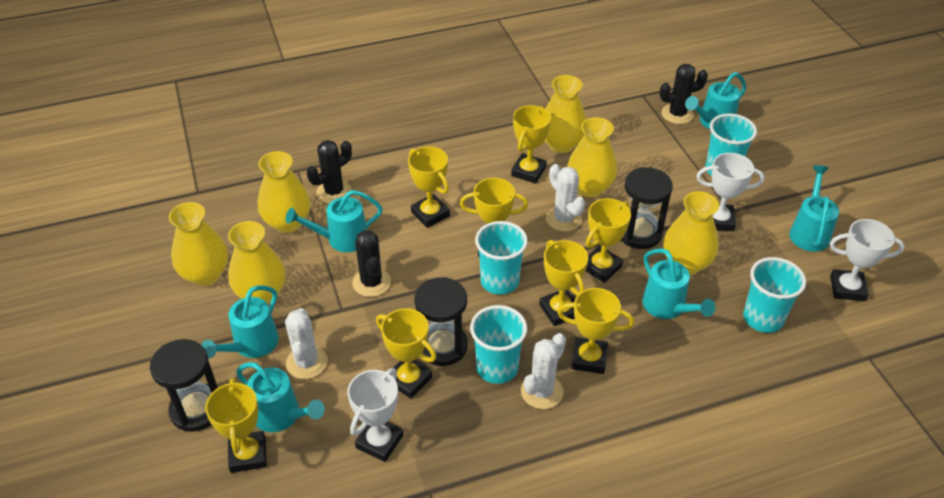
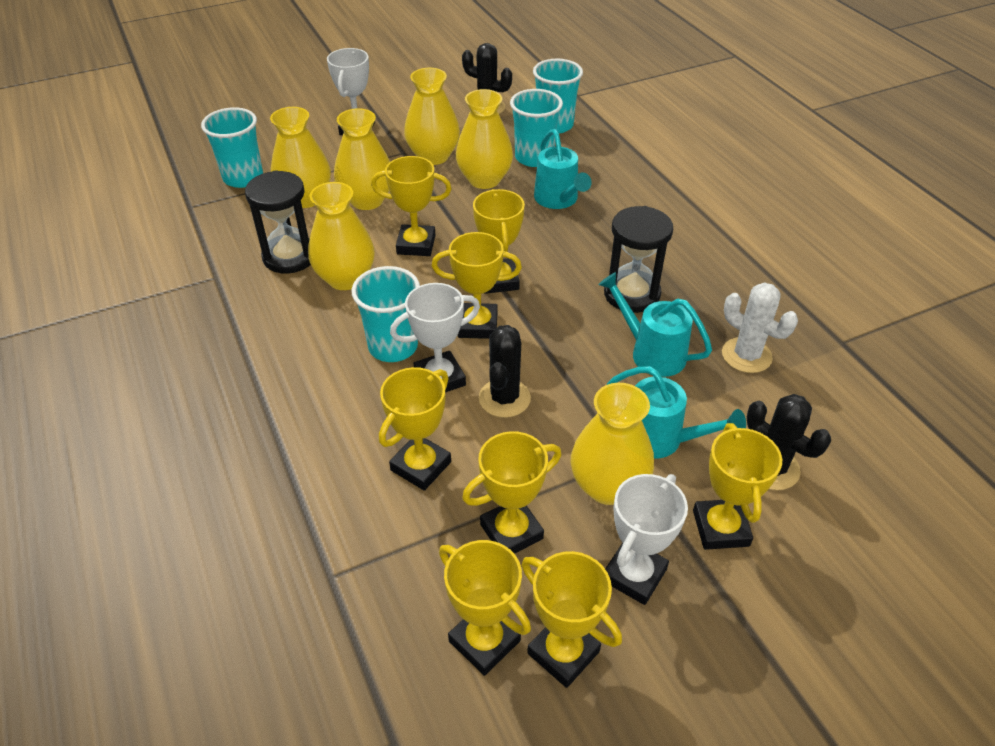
black hourglass: [150,339,218,432] [414,277,468,366] [621,167,673,249] = 3 -> [245,170,311,274] [604,206,673,313] = 2
turquoise watering can: [202,285,279,358] [236,362,325,432] [285,190,383,252] [642,248,715,319] [685,72,746,129] [789,165,839,252] = 6 -> [534,129,592,209] [598,272,712,377] [606,366,746,459] = 3
white cactus: [285,308,328,379] [521,333,566,409] [546,164,585,232] = 3 -> [722,282,798,373] = 1

